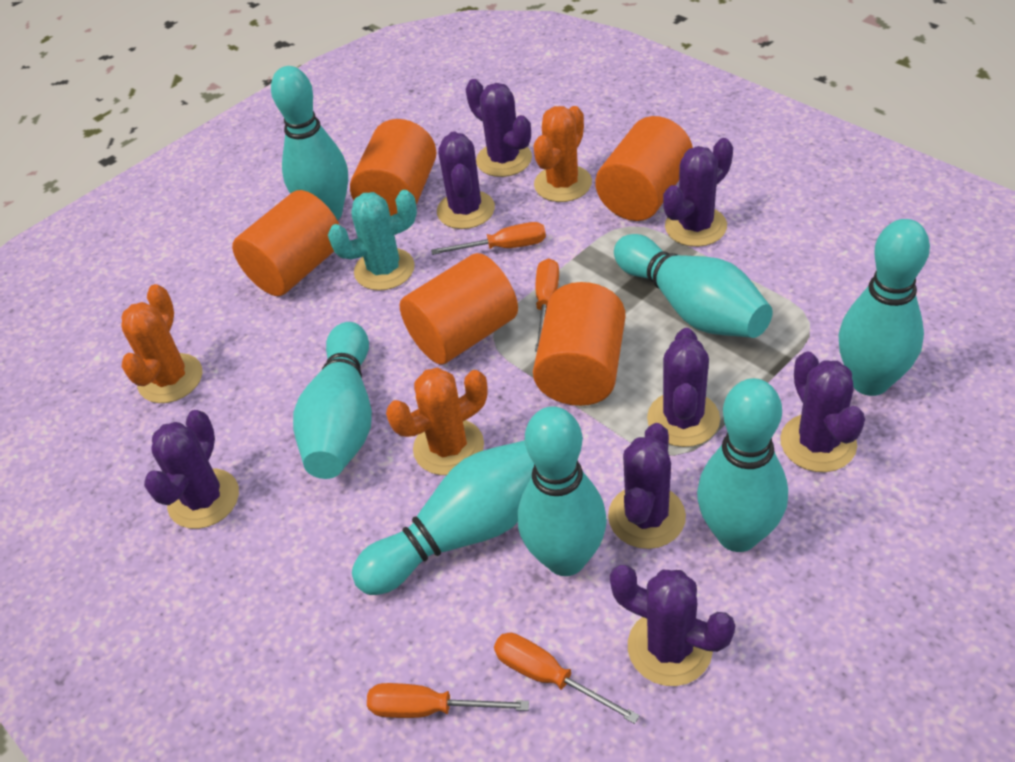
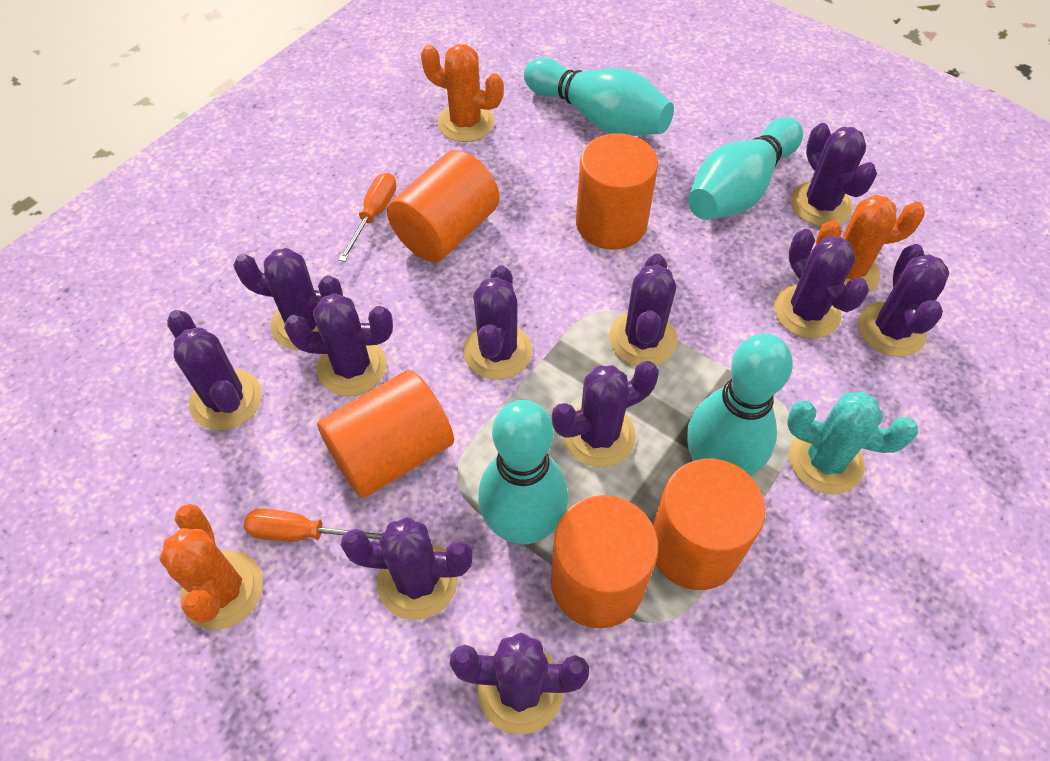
orange screwdriver: [367,683,529,718] [431,222,546,255] [494,633,640,724] [535,258,559,351] = 4 -> [244,509,384,541] [338,173,396,262] = 2
purple cactus: [144,410,239,529] [437,131,495,229] [466,79,532,177] [608,423,686,549] [610,565,735,686] [647,328,720,447] [663,138,733,247] [780,351,865,472] = 8 -> [167,310,262,430] [233,248,343,350] [284,293,393,396] [341,517,473,620] [450,633,589,735] [463,265,532,380] [552,361,659,467] [609,254,678,366] [774,229,869,338] [791,123,877,226] [858,244,949,357] = 11
turquoise bowling pin: [271,66,348,220] [293,322,372,479] [352,440,534,595] [518,406,607,576] [614,234,773,338] [697,378,788,552] [838,219,930,396] = 7 -> [478,400,568,545] [524,58,674,136] [687,334,793,476] [688,117,803,220] = 4

